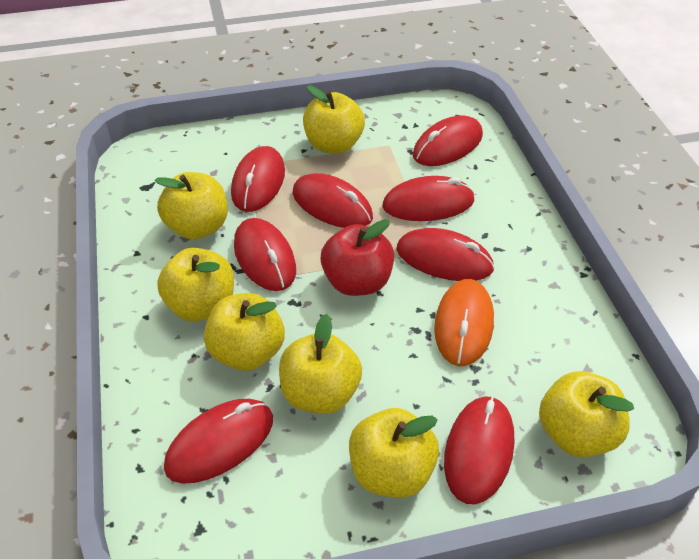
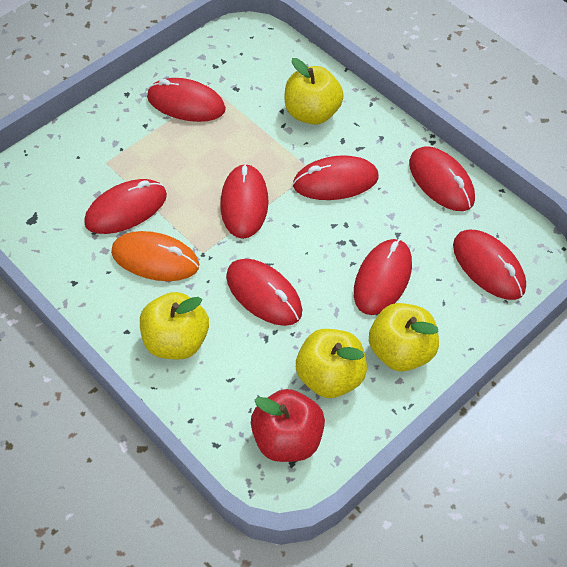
yellow apple: [154,172,228,240] [157,248,234,321] [204,293,285,371] [279,314,362,414] [303,85,365,154] [349,408,439,498] [539,371,634,457] = 7 -> [140,292,209,359] [284,58,344,125] [296,329,367,398] [369,303,439,371] = 4

